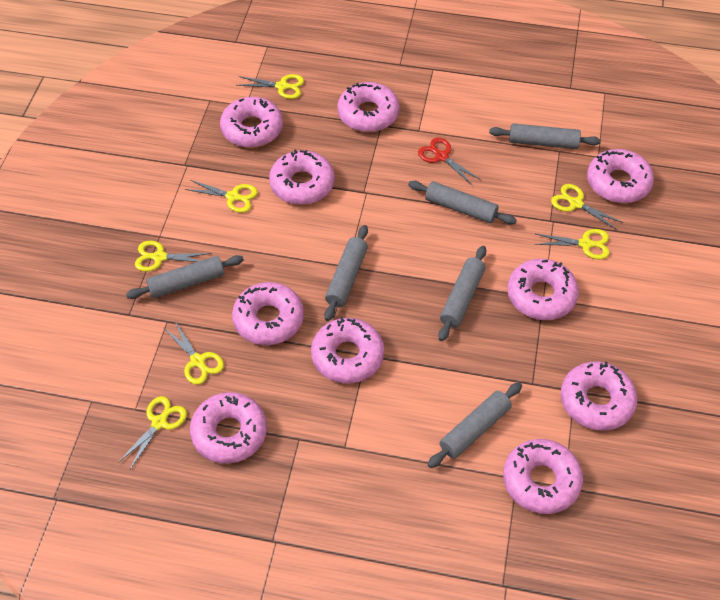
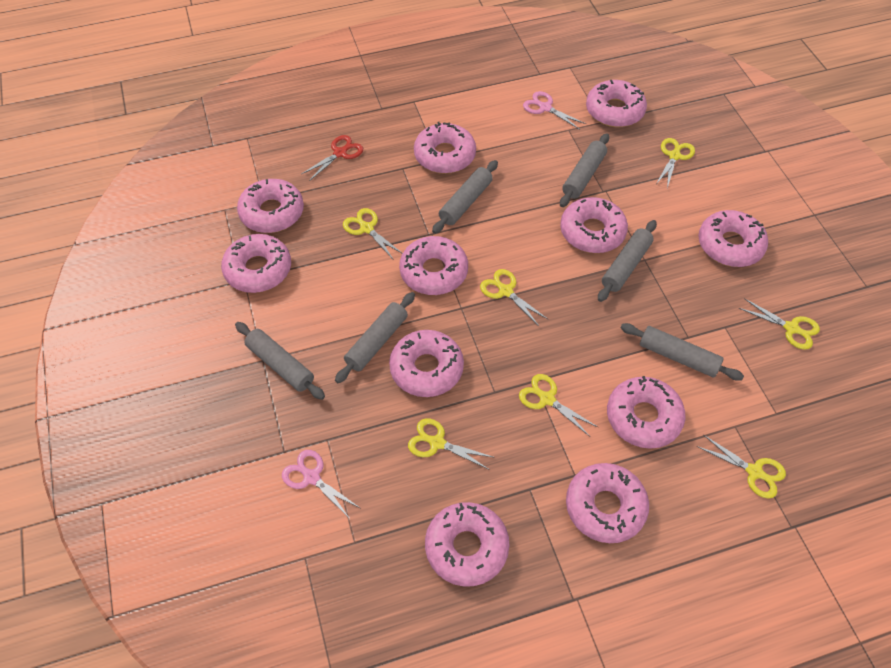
pink donut: [190,392,267,464] [220,97,283,148] [232,282,304,345] [269,149,335,205] [311,317,384,384] [337,82,400,132] [503,439,583,514] [507,259,579,320] [560,361,637,431] [587,149,654,203] = 10 -> [221,234,291,293] [237,179,304,233] [389,330,464,397] [399,236,468,295] [414,122,476,174] [425,502,510,587] [560,197,628,253] [566,463,649,543] [586,80,647,127] [607,376,686,449] [698,210,768,267] = 11
pink scissors: none = 0 -> [282,450,360,519] [523,91,586,130] = 2

